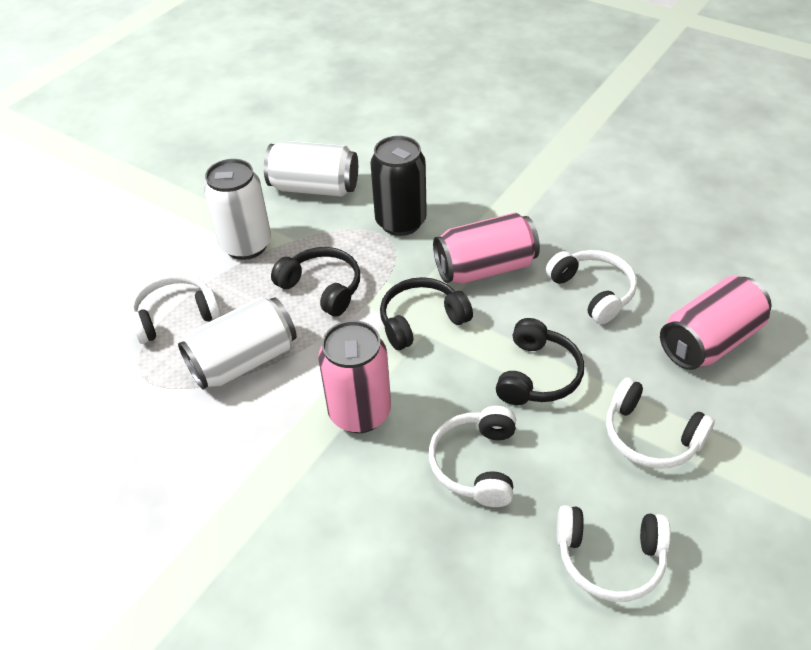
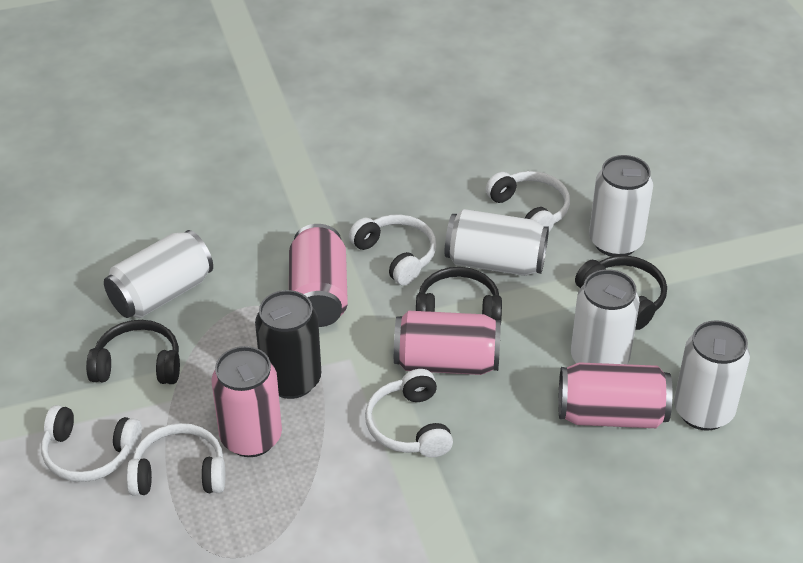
pink can: [318,320,391,433] [433,213,540,284] [660,276,771,370] = 3 -> [211,346,282,457] [289,224,348,327] [394,311,501,375] [558,362,672,428] = 4
white can: [178,297,297,389] [204,159,271,260] [264,141,358,197] = 3 -> [104,230,213,318] [445,209,549,276] [571,269,640,364] [589,155,653,257] [674,320,750,431] = 5

